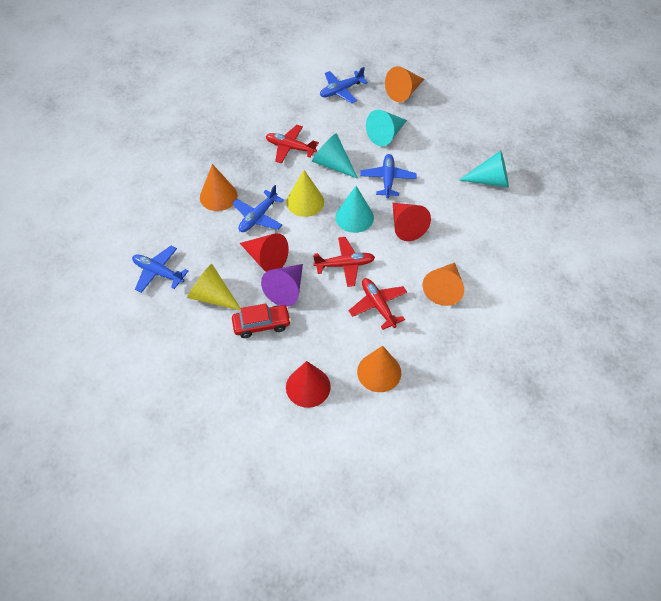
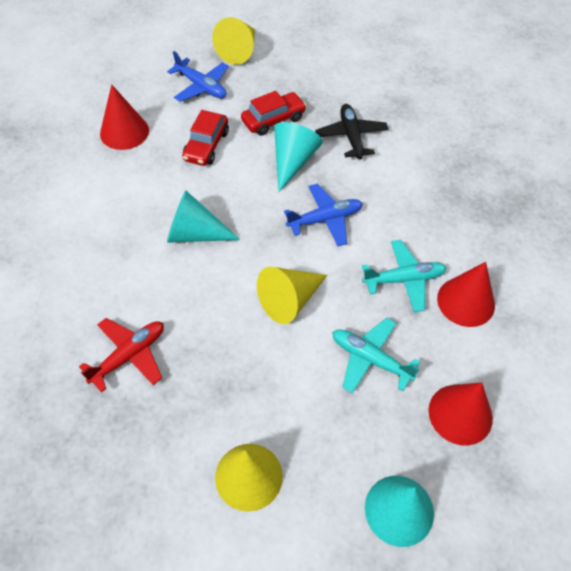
black plane: none = 0 -> [315,104,388,159] = 1
blue plane: [132,246,188,293] [232,185,284,232] [320,67,368,103] [360,154,416,198] = 4 -> [167,51,229,102] [284,183,363,246] = 2
orange cone: [200,164,238,211] [357,346,401,392] [385,66,424,102] [423,262,464,306] = 4 -> none = 0
purple cone: [261,264,303,307] = 1 -> none = 0
red car: [232,304,291,338] = 1 -> [182,110,229,166] [241,91,306,136] = 2
red plane: [266,125,319,164] [313,237,375,287] [349,278,407,330] = 3 -> [79,318,164,392] = 1
turquoise cone: [312,133,358,179] [335,186,374,233] [366,110,407,146] [459,150,509,188] = 4 -> [167,190,240,243] [274,122,323,192] [365,476,434,547] = 3
turquoise plane: none = 0 -> [332,318,420,393] [362,240,447,312] = 2
yellow cone: [187,264,241,310] [286,170,324,217] = 2 -> [212,17,255,65] [215,444,283,512] [257,267,327,324] = 3

